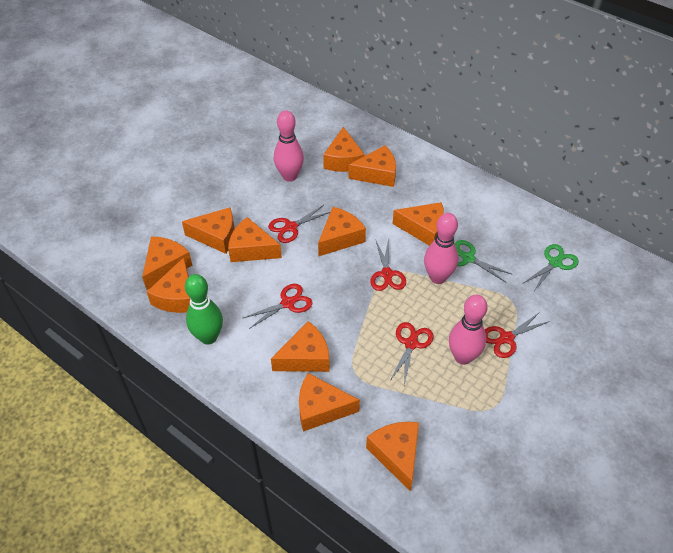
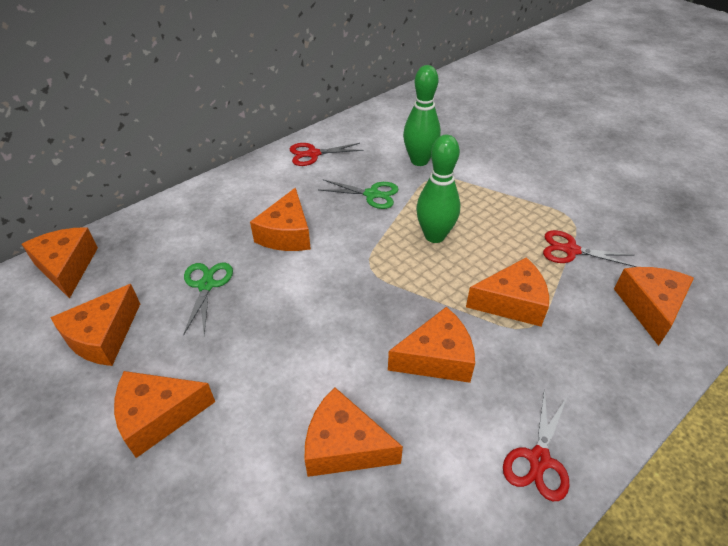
green bowling pin: [185,274,223,345] = 1 -> [403,65,441,166] [416,135,461,243] = 2
orange cheese: [142,236,192,290] [147,258,190,313] [182,207,235,254] [228,217,282,262] [271,321,330,372] [299,373,360,432] [318,207,366,256] [323,127,365,172] [348,145,396,187] [366,422,419,491] [393,202,444,246] = 11 -> [22,227,98,299] [50,284,140,366] [114,371,215,458] [250,188,311,251] [304,387,403,477] [388,307,475,383] [466,257,549,327] [614,267,694,346] = 8
pink bowling pin: [274,110,304,182] [424,213,458,284] [449,295,488,365] = 3 -> none = 0
red scissors: [243,284,312,329] [268,205,330,243] [370,238,406,291] [390,322,434,385] [485,312,550,358] = 5 -> [290,143,363,166] [503,388,569,501] [543,230,636,267] = 3

